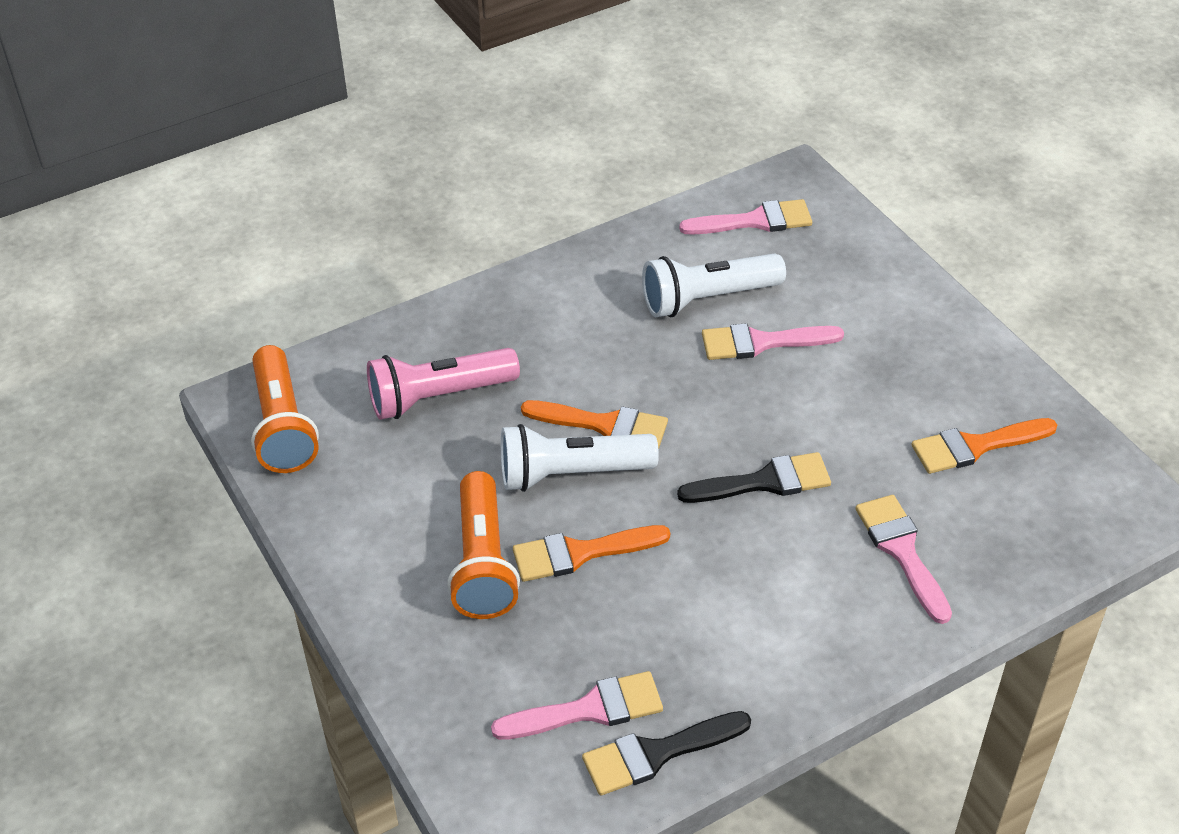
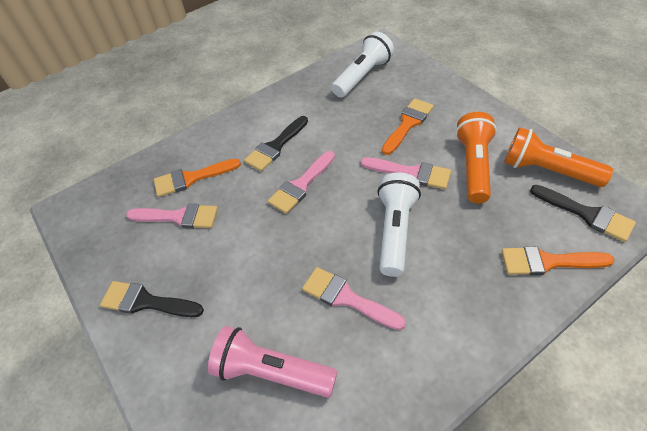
black brush: [582,711,751,795] [677,452,831,503] = 2 -> [100,281,204,317] [244,116,308,171] [530,185,636,242] = 3

